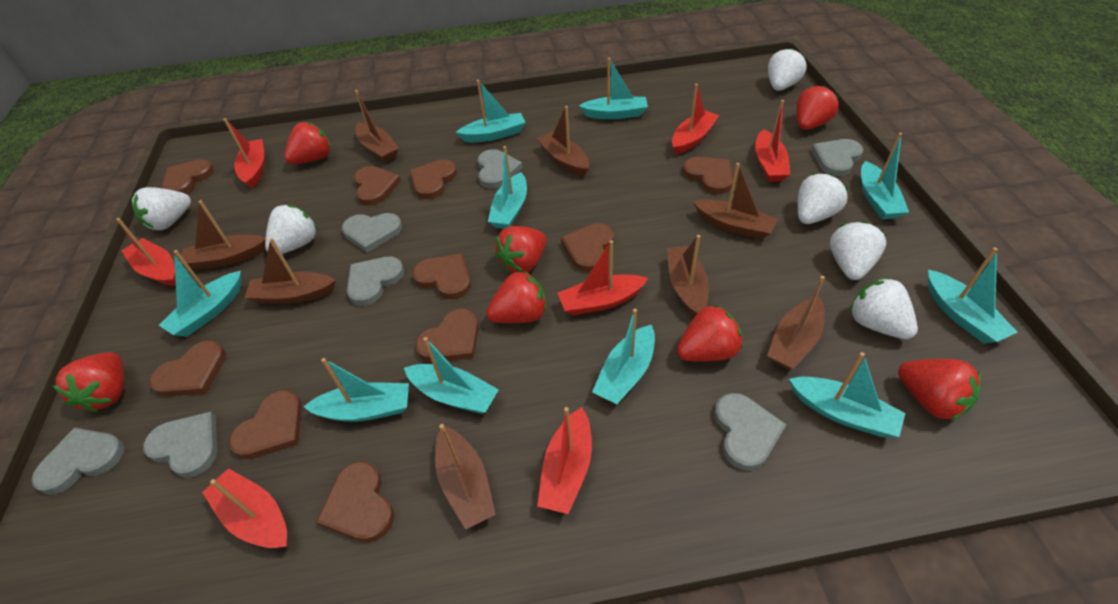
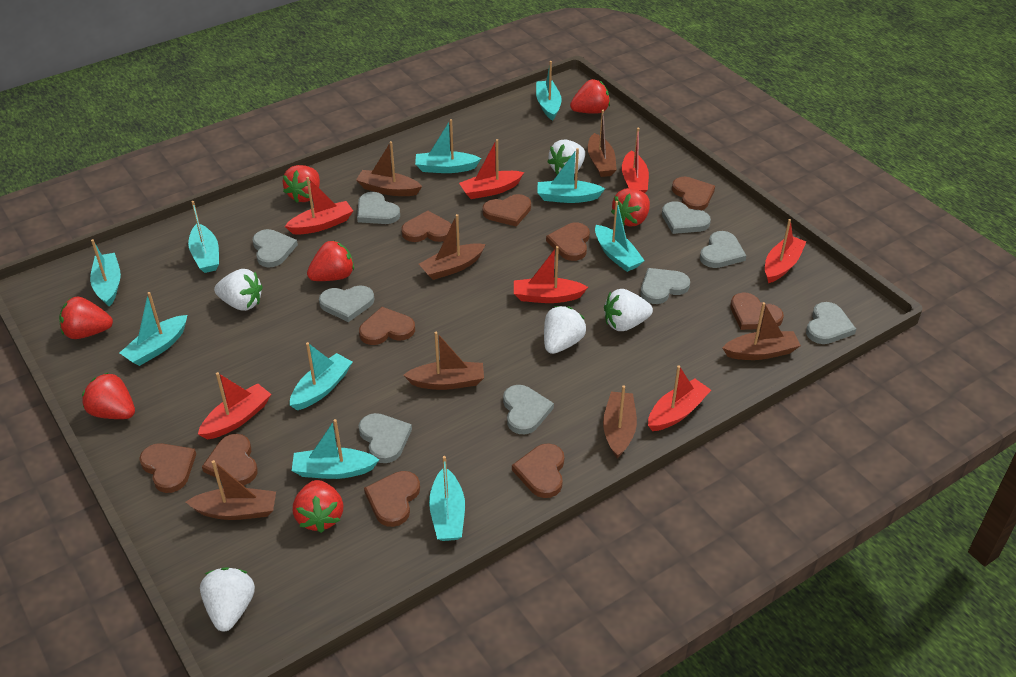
brown boat: [180,200,266,270] [245,238,336,304] [355,90,399,162] [435,424,496,530] [537,106,589,176] [667,235,709,317] [693,163,778,239] [767,276,825,370] = 8 -> [186,460,276,520] [356,141,422,196] [403,332,484,390] [419,214,486,280] [588,110,617,177] [603,385,637,458] [722,302,801,360] = 7
grey heart: [31,428,124,495] [143,412,217,478] [342,213,402,252] [347,257,404,306] [477,149,523,189] [714,393,787,471] [811,139,864,176] = 7 -> [252,229,298,268] [319,286,374,322] [357,192,400,224] [358,413,412,463] [503,385,554,434] [640,268,690,304] [662,201,711,234] [700,231,746,268] [806,302,856,344] = 9
white strawberry: [131,187,191,230] [265,205,318,254] [768,48,806,91] [798,174,848,224] [830,221,886,280] [849,277,918,339] = 6 -> [200,567,255,631] [214,269,263,311] [544,306,586,354] [547,139,585,175] [604,289,653,331] = 5

